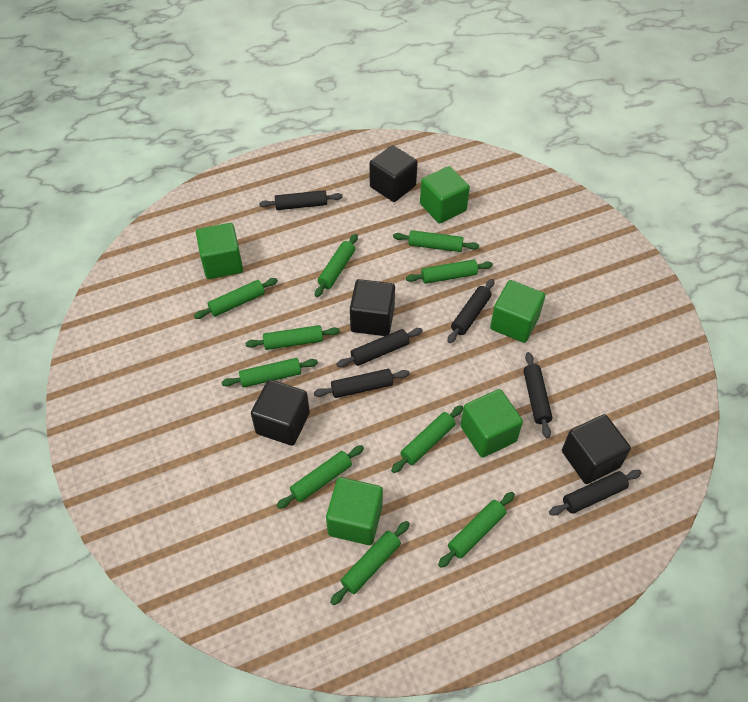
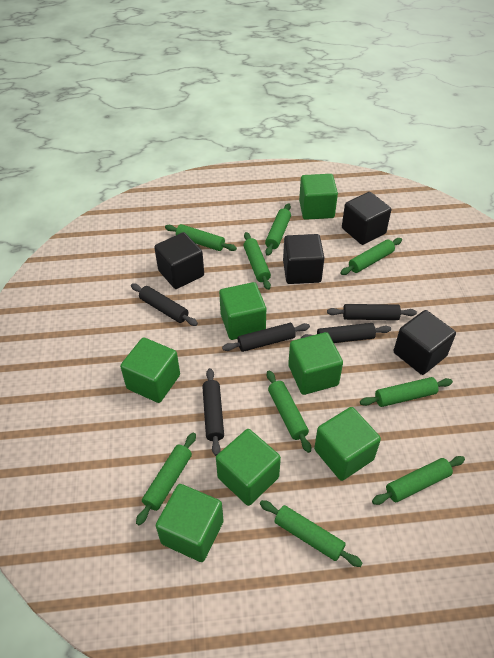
black rolling pin: [259,190,343,210] [314,369,410,398] [336,328,423,367] [447,279,494,343] [523,352,552,438] [549,470,642,515] = 6 -> [131,284,198,326] [202,368,224,456] [222,323,310,352] [301,323,391,343] [327,304,417,320] = 5
green cube: [196,223,243,279] [326,477,383,545] [420,166,470,224] [461,389,523,458] [490,280,545,343] = 5 -> [120,337,180,403] [156,484,223,562] [216,429,281,506] [219,282,266,340] [288,332,343,395] [299,174,338,220] [314,407,381,481] = 7
green rolling pin: [194,278,278,319] [221,358,318,388] [245,325,340,350] [277,445,364,509] [315,234,358,297] [330,521,410,605] [391,405,463,473] [393,230,479,252] [406,260,493,284] [438,492,515,568] = 10 -> [136,433,196,525] [165,224,237,251] [243,232,271,290] [260,500,363,567] [265,203,291,256] [267,370,311,453] [340,238,402,275] [360,377,453,407] [372,456,465,505] = 9

